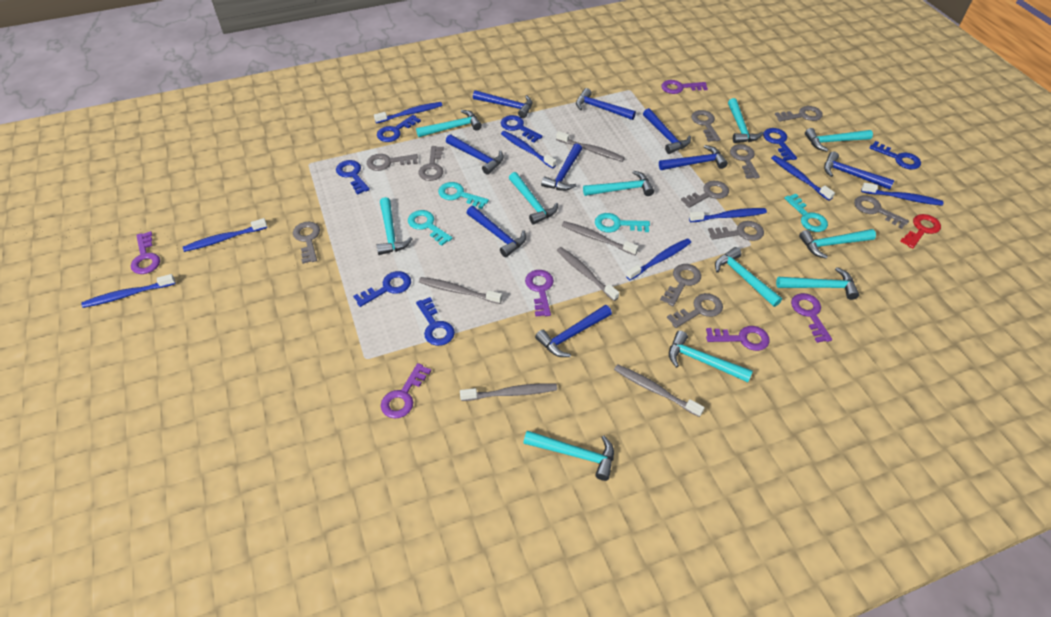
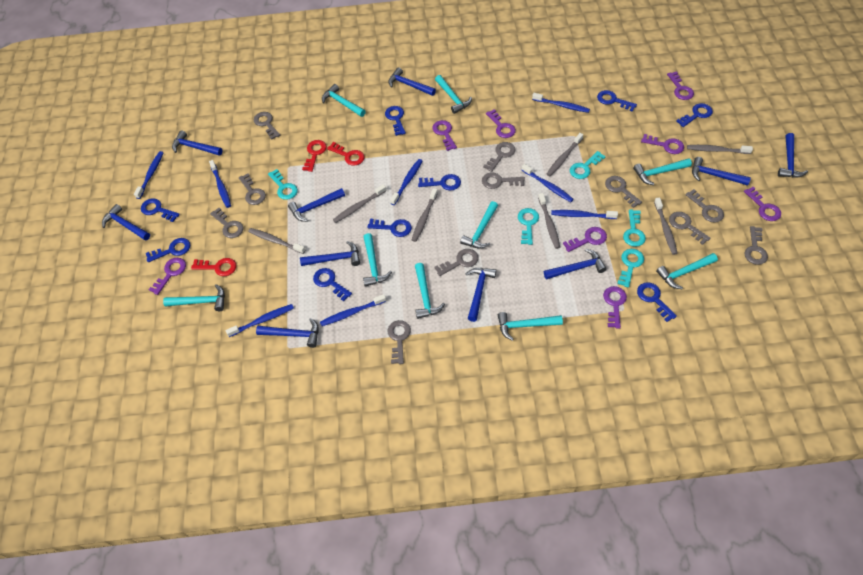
blue hammer: [446,134,504,175] [467,206,526,257] [473,90,532,118] [535,305,612,357] [541,143,582,191] [576,88,636,120] [643,108,691,154] [659,145,728,170] [824,152,894,189] = 9 -> [102,204,150,241] [172,130,222,156] [256,318,319,348] [288,188,345,222] [300,241,360,266] [388,67,436,96] [465,268,496,322] [544,249,607,280] [692,157,751,186] [778,133,808,178] = 10
blue key: [336,160,370,194] [353,271,411,307] [377,115,421,142] [416,297,455,346] [501,115,543,143] [763,128,797,161] [870,141,921,170] = 7 -> [141,199,180,222] [146,238,190,262] [313,268,352,301] [367,219,412,237] [385,106,406,136] [418,174,461,190] [597,90,637,112] [637,282,677,322] [676,103,713,127] = 9
grey toothbrush: [419,277,502,304] [460,383,557,401] [556,131,625,162] [557,247,619,301] [562,221,639,255] [614,364,705,417] = 6 -> [248,228,305,254] [333,184,387,223] [412,188,438,242] [538,193,560,249] [547,133,583,176] [654,197,678,255] [687,145,753,154] = 7
purple key: [131,231,160,274] [381,363,431,418] [525,270,554,317] [661,80,708,94] [706,326,770,351] [791,293,832,343] = 6 -> [149,258,186,295] [432,120,457,151] [486,109,516,138] [563,227,607,252] [603,286,627,328] [641,134,684,154] [667,71,694,100] [744,187,781,221] = 8
red key: [900,214,941,249] = 1 -> [191,258,236,276] [302,140,327,172] [327,142,365,166] = 3
turquoise hammer: [377,197,412,255] [416,110,482,137] [509,172,558,225] [524,431,614,481] [583,171,654,196] [669,331,753,382] [715,247,782,307] [728,98,763,143] [776,267,859,300] [799,229,876,259] [805,128,873,152] = 11 -> [163,284,225,311] [322,84,366,117] [363,233,392,287] [415,263,445,319] [435,75,472,114] [460,201,498,249] [498,312,563,341] [633,158,692,185] [656,253,718,289] = 9
turquoise key: [408,210,453,246] [438,182,489,209] [595,213,650,232] [784,194,828,232] = 4 -> [268,169,298,200] [518,208,539,245] [570,151,606,179] [617,249,644,288] [623,210,646,247] = 5

